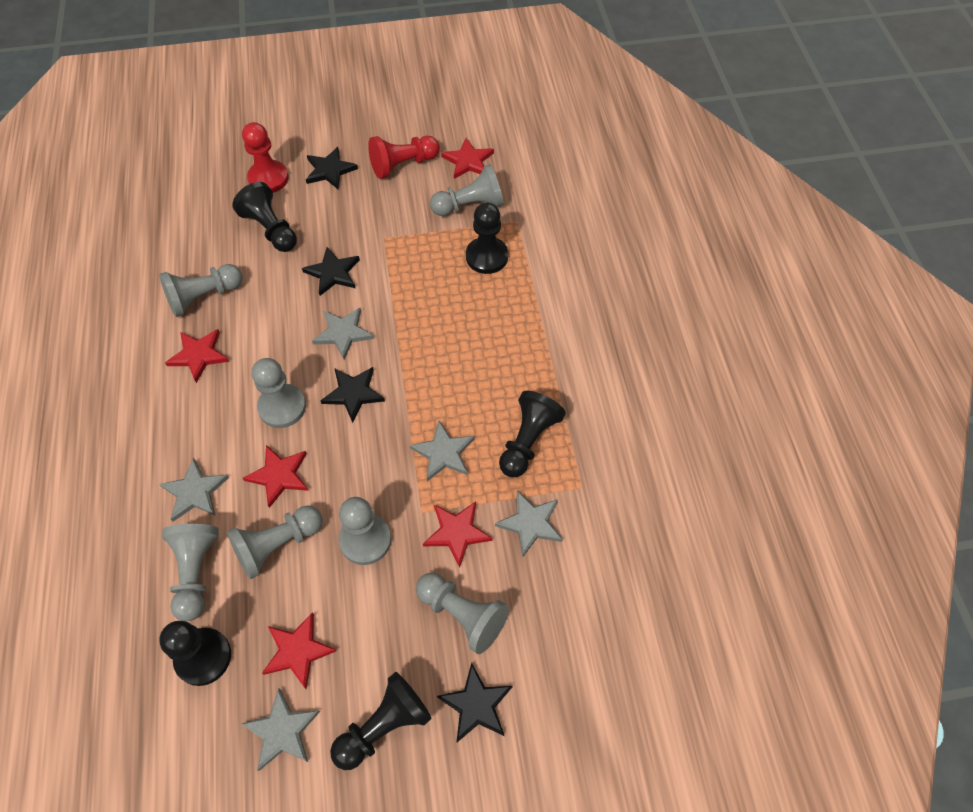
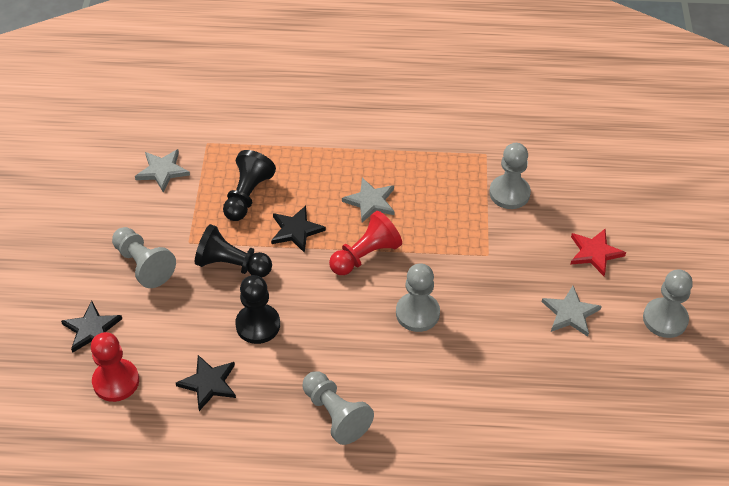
black pawn: [159,621,231,686] [232,182,297,252] [330,672,432,770] [466,203,508,274] [499,391,566,477] = 5 -> [195,224,272,277] [223,150,276,221] [235,275,280,344] = 3
black star: [302,247,360,296] [306,147,358,189] [320,367,385,423] [437,663,513,742] = 4 -> [61,301,122,353] [176,355,236,411] [271,206,326,253] = 3
grey pawn: [159,264,243,317] [162,524,219,621] [227,505,323,579] [252,358,306,428] [339,497,391,565] [416,573,509,654] [430,164,504,216] = 7 -> [112,227,176,288] [303,371,374,445] [396,263,440,332] [489,143,531,209] [643,269,693,338] = 5
grey star: [159,458,229,522] [242,689,320,771] [312,308,374,360] [409,421,475,481] [495,490,563,557] = 5 -> [135,149,190,192] [342,178,395,223] [542,286,602,337] = 3
red star: [165,329,229,383] [243,445,309,508] [262,612,337,689] [423,502,493,568] [441,138,494,179] = 5 -> [570,229,626,276] = 1

